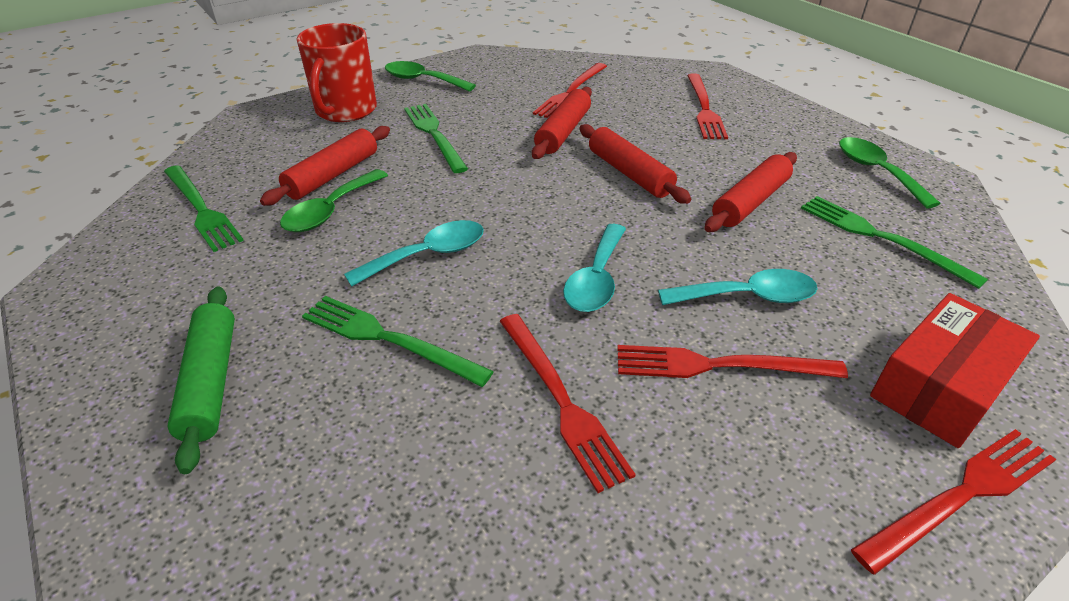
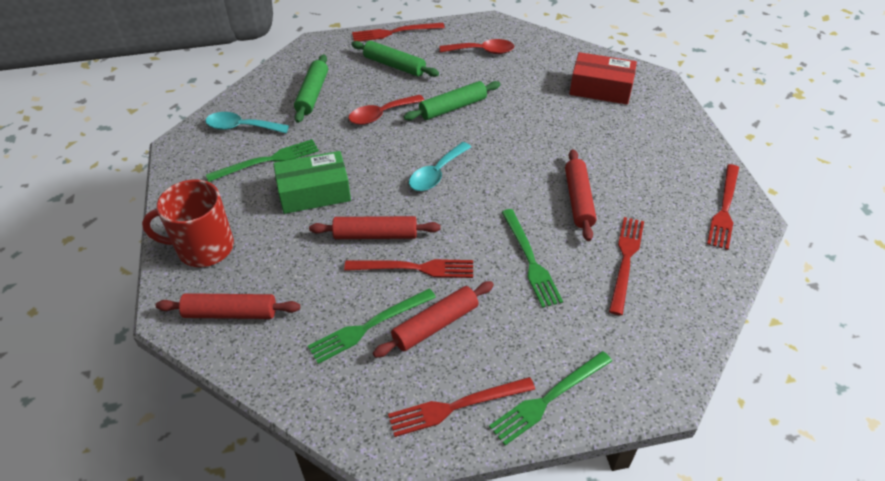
green box: none = 0 -> [273,151,351,214] = 1
green rolling pin: [168,286,235,474] = 1 -> [294,54,328,123] [351,41,439,77] [404,81,501,120] = 3
green spoon: [280,169,388,232] [385,61,476,92] [839,137,941,209] = 3 -> none = 0
red spoon: none = 0 -> [349,95,424,125] [440,39,514,54] = 2
turquoise spoon: [344,220,484,287] [563,224,626,312] [658,269,818,305] = 3 -> [205,112,289,133] [409,142,471,191] = 2

